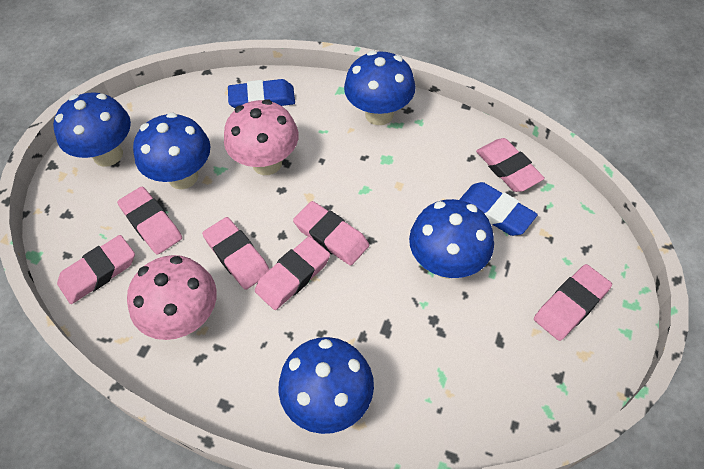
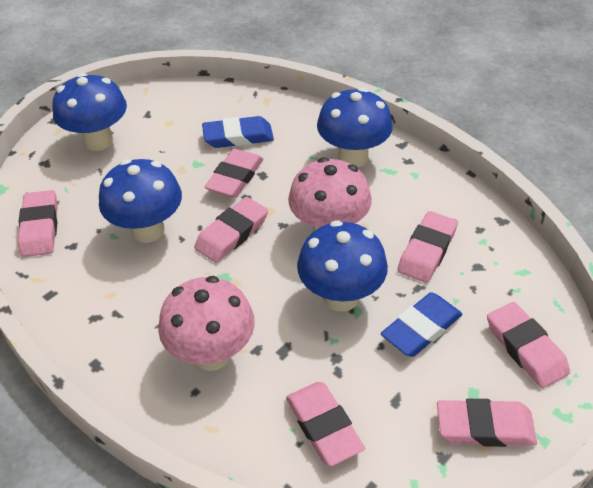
blue mushroom: [53,92,131,167] [133,112,210,189] [278,337,374,434] [344,51,416,125] [409,199,494,279] = 5 -> [53,73,127,151] [99,159,182,243] [297,220,388,312] [317,88,393,167] = 4

